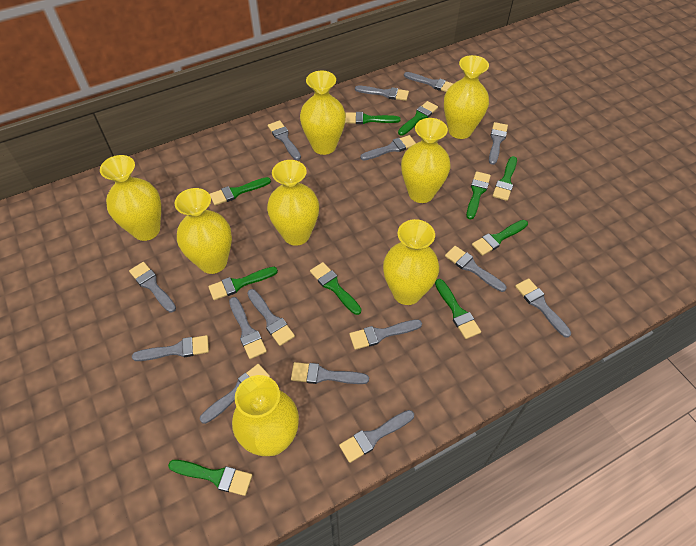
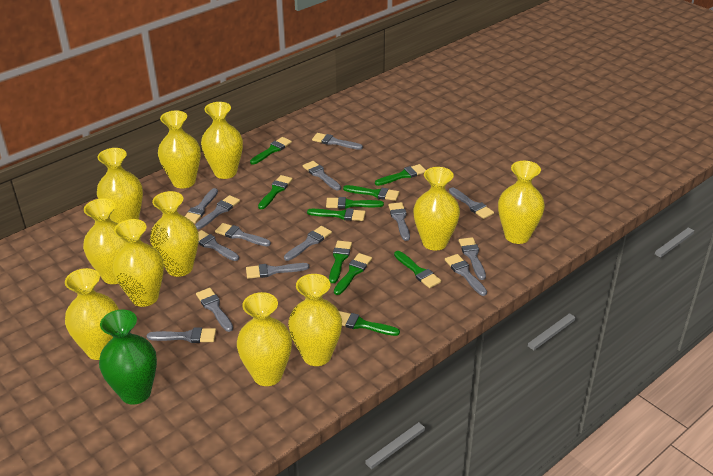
green vase: none = 0 -> [99,310,157,405] = 1
grey brush: [129,262,176,313] [132,335,209,361] [200,364,270,424] [229,297,267,359] [247,289,295,346] [268,120,301,160] [291,362,369,384] [339,410,414,463] [349,319,422,350] [355,86,409,101] [360,135,416,161] [404,72,453,92] [445,246,507,292] [489,122,508,165] [515,278,571,338] = 15 -> [147,327,216,343] [184,188,218,223] [195,195,240,229] [196,288,233,332] [198,230,239,261] [215,223,271,246] [246,263,309,279] [284,226,332,261] [303,161,341,191] [312,133,363,150] [388,202,410,241] [445,254,487,296] [449,187,494,219] [459,237,486,280] = 14
yellow vase: [100,155,161,241] [175,188,232,274] [232,375,299,456] [267,160,319,246] [300,71,346,155] [383,219,439,305] [401,118,451,203] [444,55,489,139] = 8 -> [65,268,119,360] [83,198,125,284] [97,148,143,224] [113,219,164,307] [150,191,199,277] [158,111,201,189] [201,102,243,179] [237,292,292,386] [288,274,342,366] [413,167,460,251] [498,161,545,244] = 11

